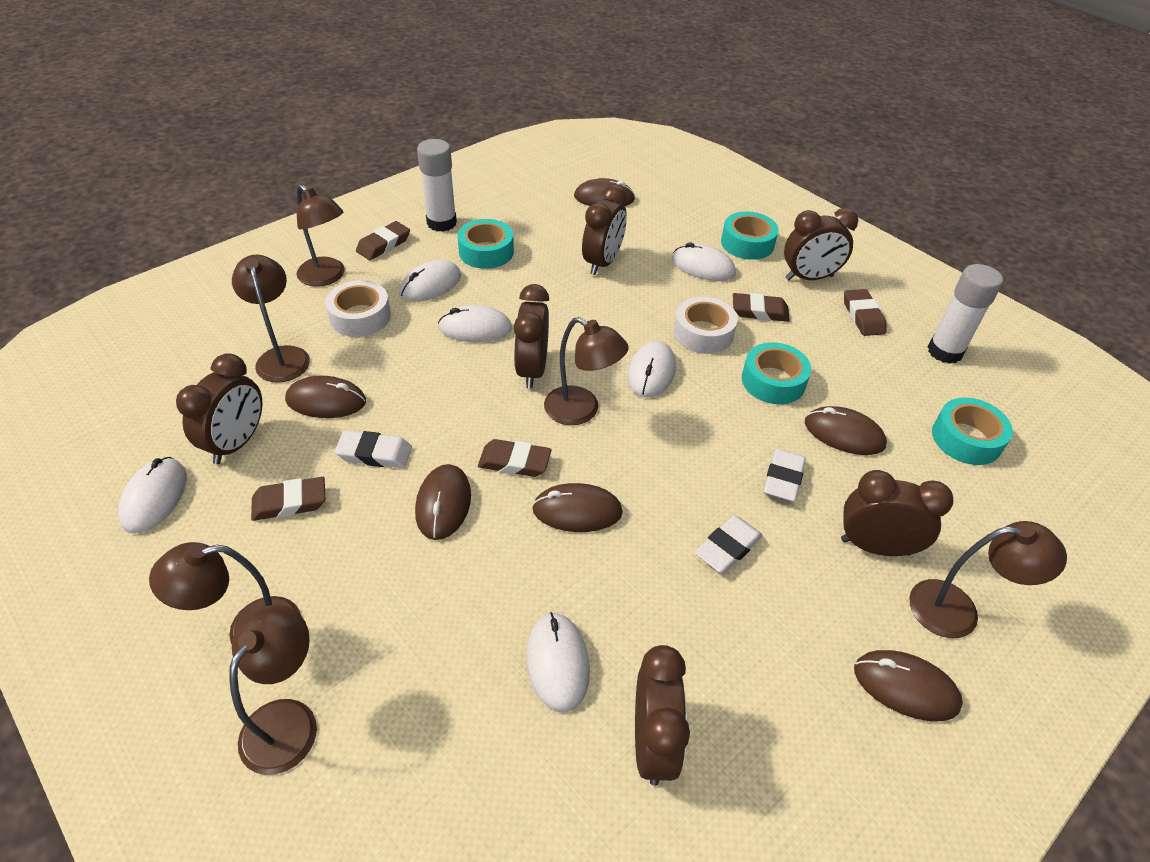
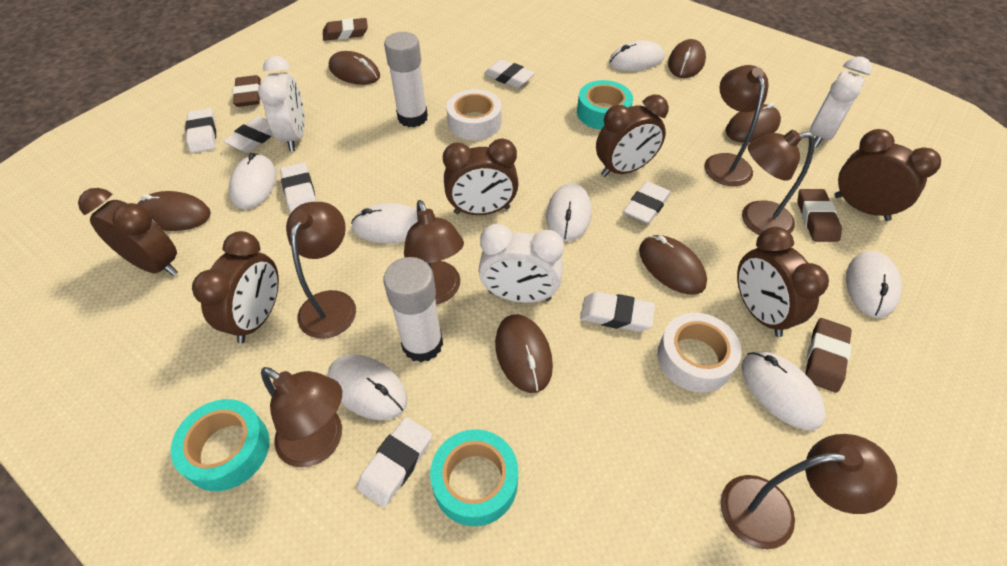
brown eraser: [251,477,326,521] [356,221,410,260] [478,439,551,477] [733,293,790,322] [844,289,886,336] = 5 -> [233,75,261,107] [323,18,368,41] [798,189,842,242] [805,318,852,393] = 4
turquoise tape: [457,219,514,269] [721,211,779,260] [742,342,811,404] [932,398,1013,465] = 4 -> [171,399,270,491] [430,429,518,526] [577,80,633,130] = 3
white clock: none = 0 -> [258,56,305,151] [478,224,564,303] [810,56,872,148] = 3
white eraser: [335,431,412,468] [695,515,763,573] [763,449,806,502] = 3 -> [185,108,216,153] [223,116,273,152] [280,163,316,213] [357,417,432,507] [484,59,535,88] [580,292,655,332] [624,181,671,224] = 7
white mouse: [118,457,187,533] [400,260,461,302] [438,305,512,342] [526,612,590,712] [628,341,676,398] [672,242,736,281] = 6 -> [229,153,277,209] [328,354,408,420] [351,203,418,243] [546,183,592,241] [609,40,664,71] [741,351,826,430] [846,251,902,318] = 7

